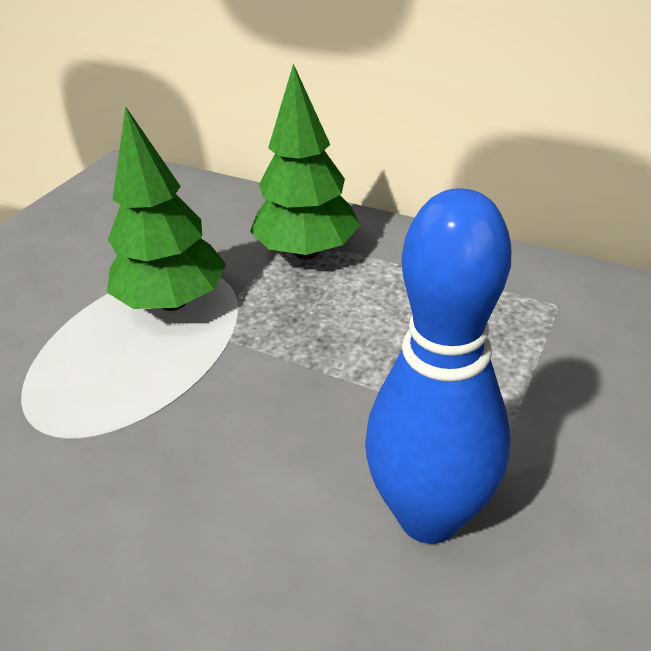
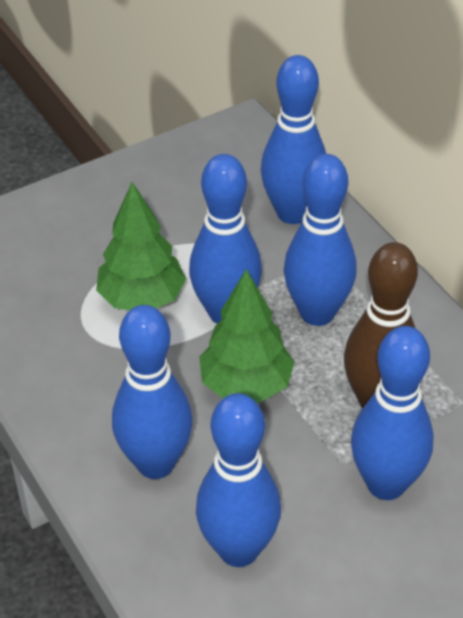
blue bowling pin: [365,188,511,544] = 1 -> [112,305,193,479] [189,154,262,324] [196,393,281,567] [261,55,326,224] [284,154,357,326] [351,326,434,500] = 6
brown bowling pin: none = 0 -> [344,242,418,408] = 1

